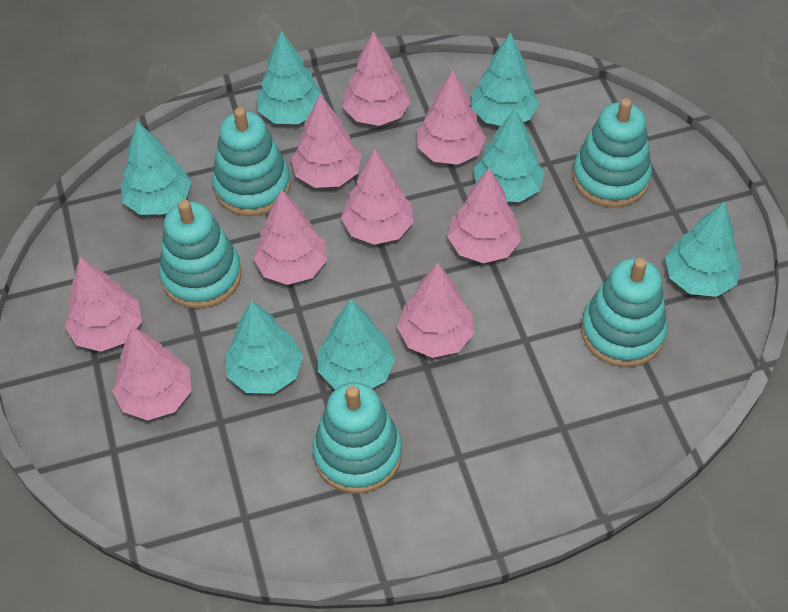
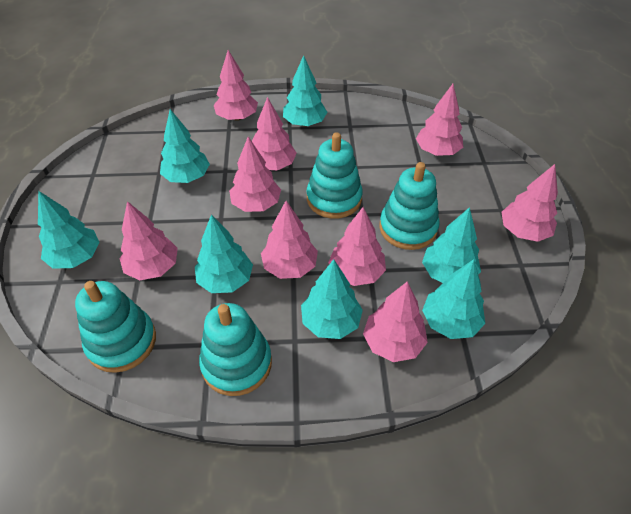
turquoise stacking toy: [159,200,242,309] [212,107,290,216] [312,382,402,494] [572,98,652,208] [581,258,668,367] = 5 -> [75,281,156,373] [199,303,272,396] [307,132,363,219] [379,162,440,250] = 4

